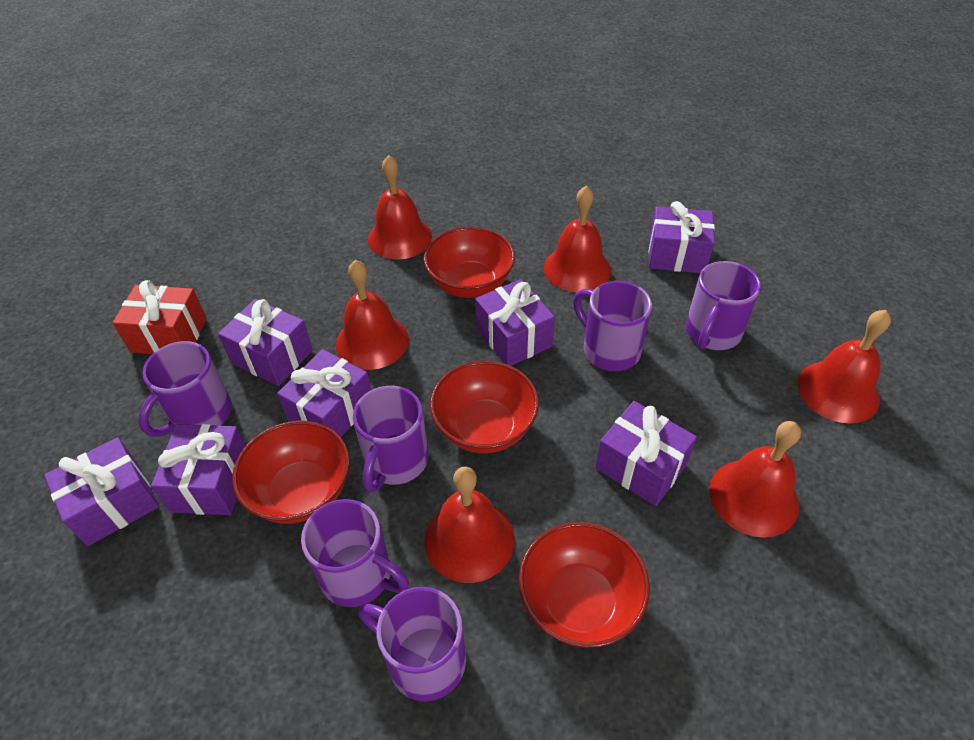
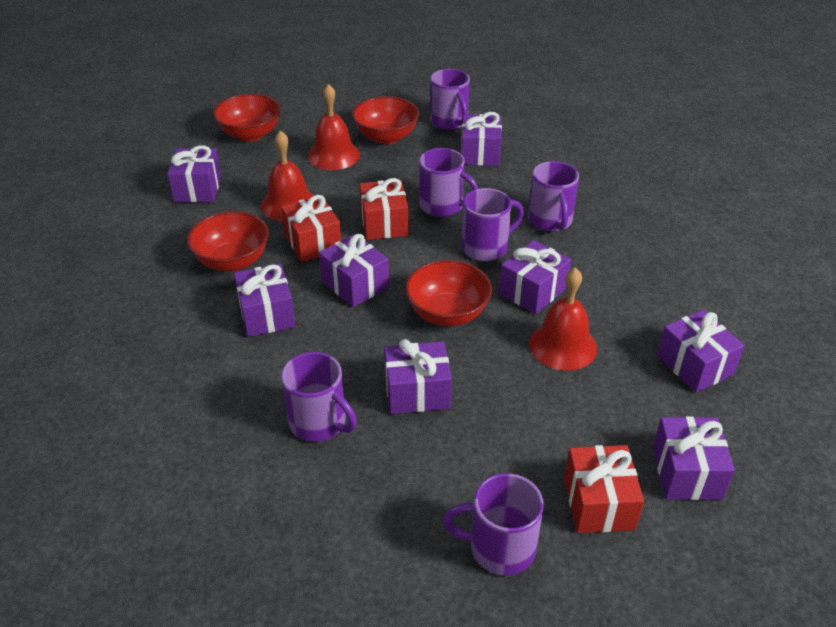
purple gift: [44,437,159,546] [151,424,246,515] [218,299,313,386] [277,349,371,437] [475,279,555,366] [595,401,697,506] [648,201,715,273] = 7 -> [167,145,221,202] [234,264,295,337] [319,234,389,307] [384,339,452,414] [461,112,502,166] [499,240,571,314] [653,416,735,500] [657,310,745,392] = 8
red bell: [336,260,409,370] [368,155,432,260] [425,467,515,583] [544,186,611,292] [709,421,801,538] [797,310,891,424] = 6 -> [261,131,314,221] [308,84,360,170] [529,267,597,371] = 3
red gift: [113,280,207,354] = 1 -> [281,195,341,262] [360,178,409,240] [564,445,644,533] = 3

